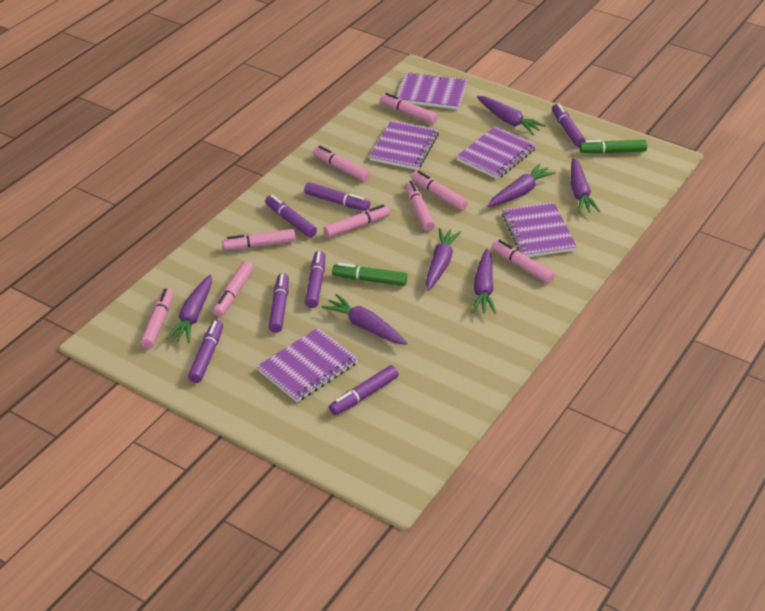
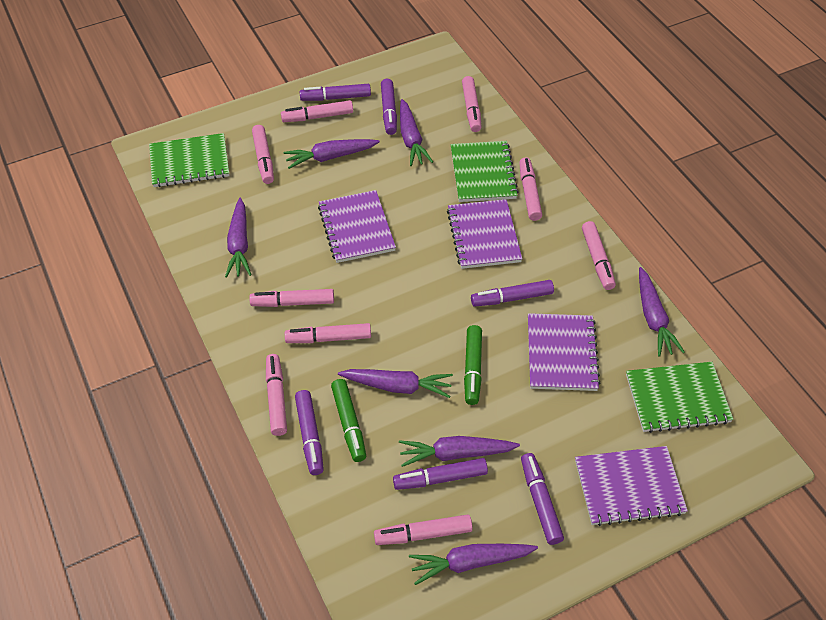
green notebook: none = 0 -> [149,133,230,187] [451,141,519,202] [626,362,733,433] = 3
purple marker: [188,320,223,383] [265,195,317,238] [269,273,289,333] [304,182,370,211] [305,251,326,308] [329,365,399,415] [552,103,586,147] = 7 -> [295,390,324,475] [300,84,371,101] [381,79,397,135] [393,458,488,490] [471,280,554,307] [521,453,564,545] = 6
purple notebook: [257,328,358,402] [369,120,439,170] [397,72,468,110] [456,126,537,179] [502,202,577,257] = 5 -> [318,190,396,263] [447,199,522,269] [528,313,601,391] [575,446,688,526] = 4

